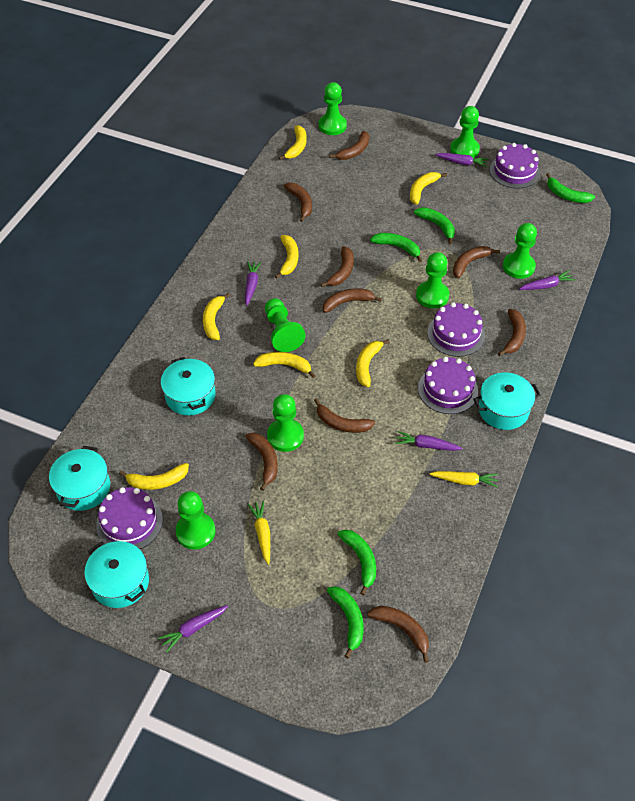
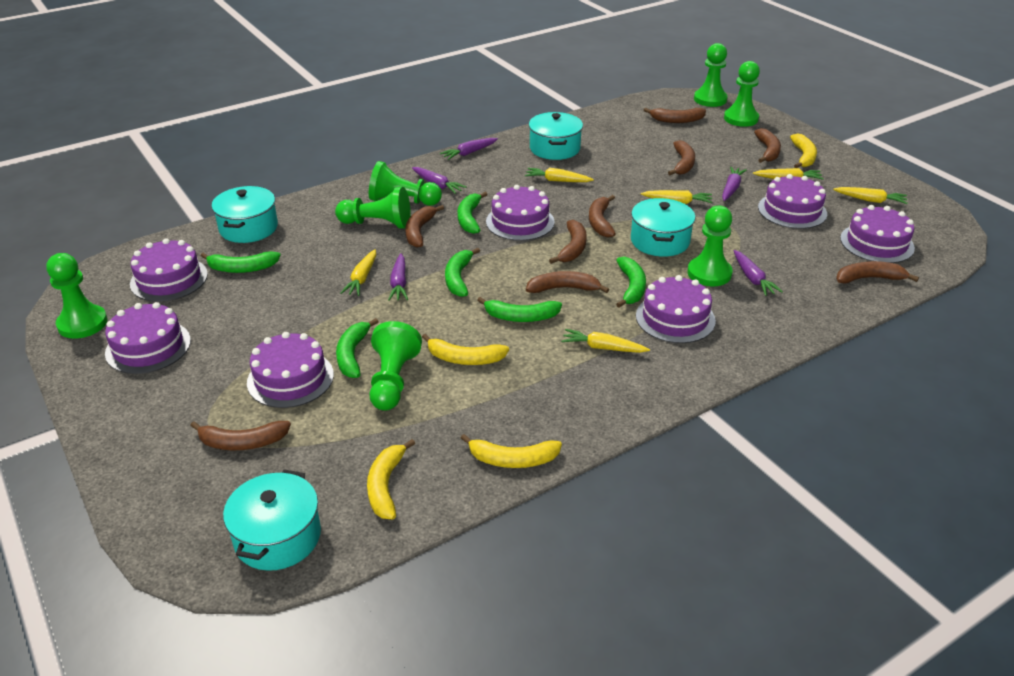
green banana: [327,586,363,658] [338,530,376,596] [370,233,422,262] [414,207,455,244] [546,173,595,203] = 5 -> [201,251,281,273] [336,318,379,378] [445,248,480,297] [458,192,488,234] [477,297,562,322] [616,257,646,308] = 6
purple cake: [96,487,163,549] [418,357,478,414] [427,302,485,357] [490,143,540,189] = 4 -> [105,302,191,374] [130,238,208,302] [247,332,334,408] [486,185,554,241] [636,275,716,343] [758,174,827,229] [840,205,915,263] = 7
yellow banana: [119,463,189,490] [203,293,230,340] [253,352,315,378] [275,235,299,279] [279,125,307,160] [356,339,390,387] [410,172,447,205] = 7 -> [367,439,415,519] [422,334,509,365] [461,434,562,468] [790,134,817,168] = 4
yellow carrot: [248,501,270,565] [429,471,498,488] = 2 -> [340,249,376,296] [525,168,594,182] [561,329,650,353] [641,190,713,204] [753,168,824,180] [833,187,907,204] = 6

